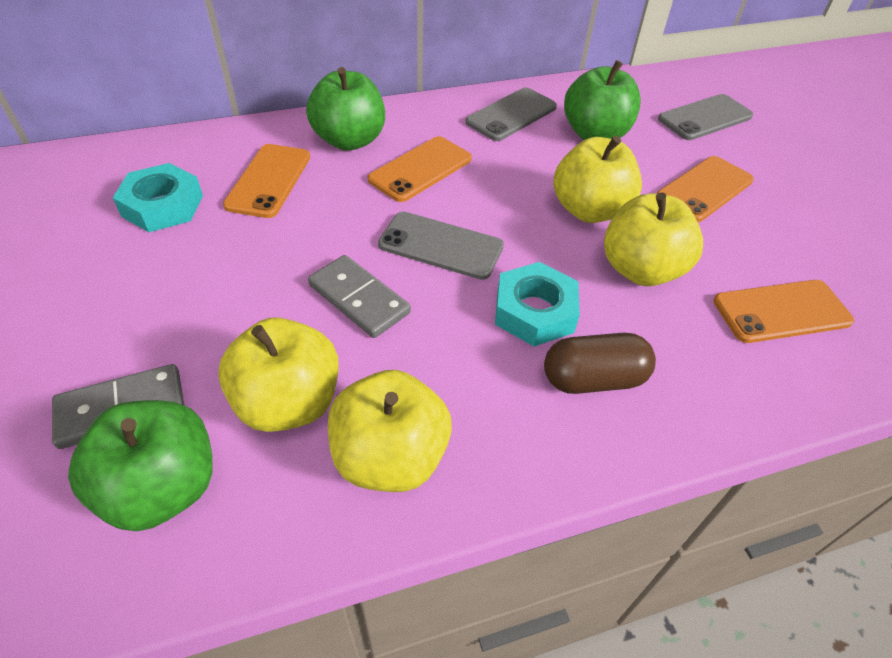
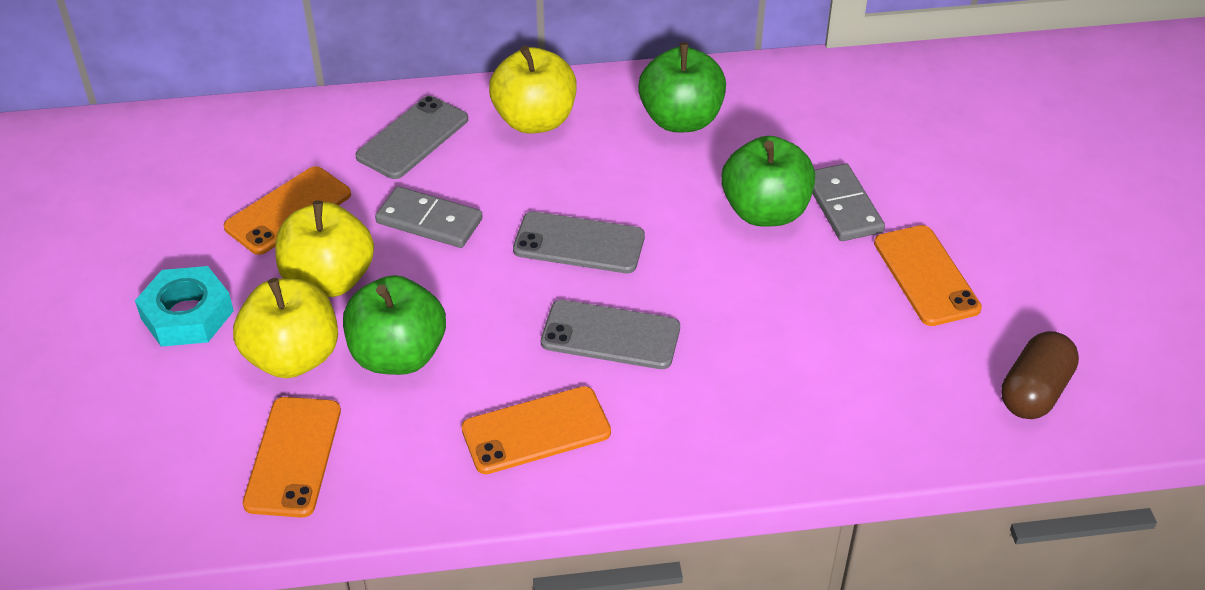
turquoise nut: [113,163,203,232] [495,262,580,347] = 2 -> [135,266,234,347] = 1
yellow apple: [218,317,338,432] [328,370,452,492] [553,136,642,223] [604,193,703,286] = 4 -> [233,278,338,378] [275,201,374,297] [489,46,577,134] = 3

